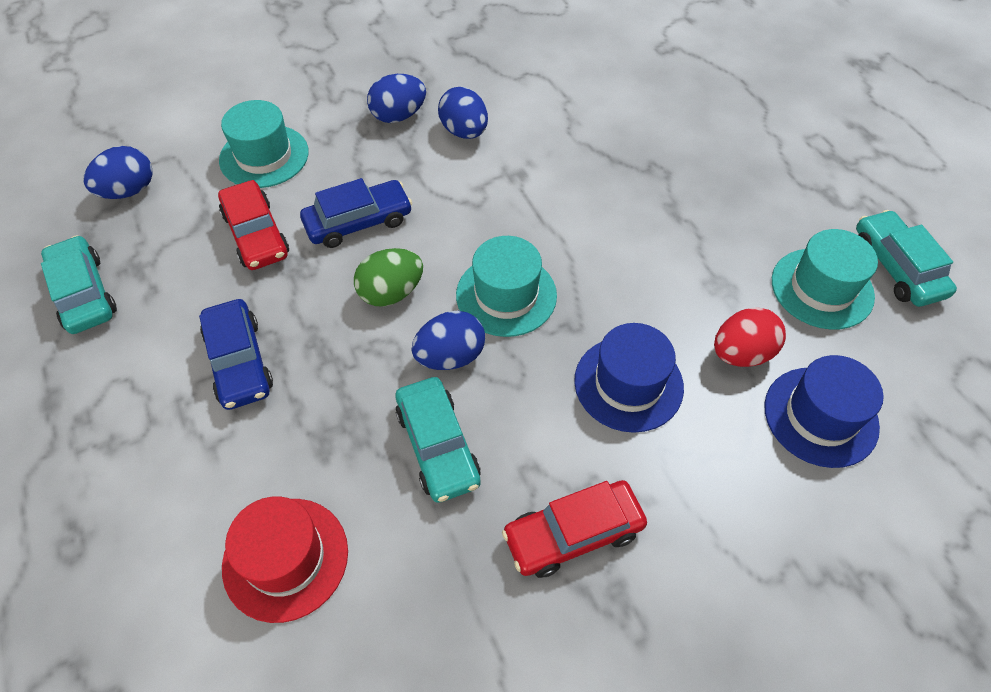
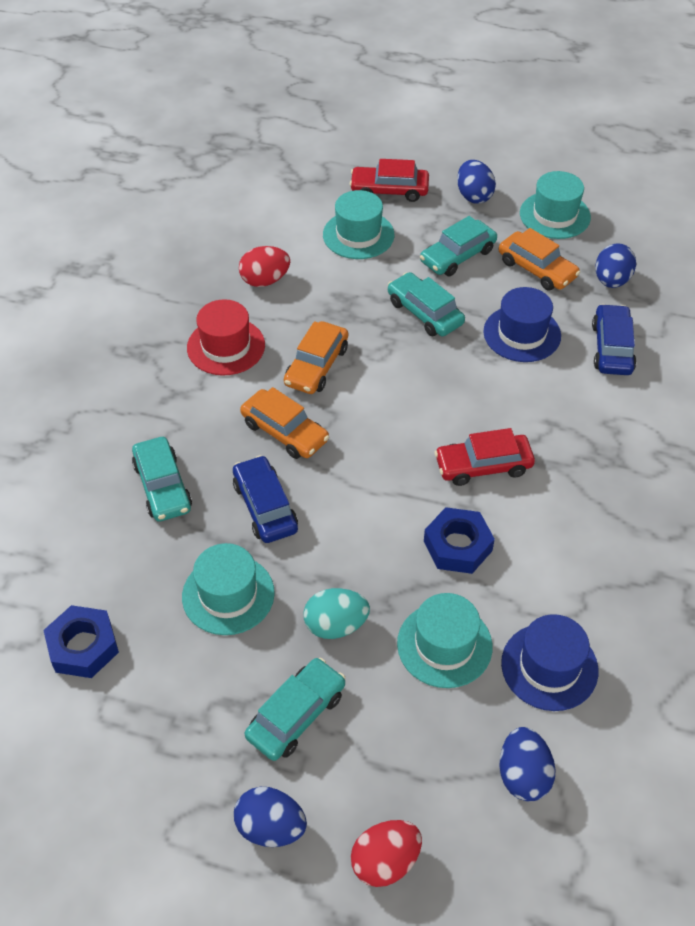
blue nut: none = 0 -> [43,605,119,678] [424,507,495,574] = 2
green egg: [354,248,423,306] = 1 -> none = 0
orange car: none = 0 -> [240,387,329,459] [284,321,348,394] [499,228,580,290] = 3
red egg: [714,307,786,367] = 1 -> [239,246,290,287] [351,820,422,887] = 2
turquoise car: [41,235,117,334] [395,377,481,503] [856,210,957,307] = 3 -> [132,437,192,522] [244,658,345,761] [388,272,465,336] [420,216,497,276] = 4
turquoise egg: none = 0 -> [303,588,370,639] = 1
turquoise hat: [219,100,309,188] [456,236,557,337] [772,229,878,330] = 3 -> [182,543,275,635] [323,190,394,259] [397,593,493,688] [520,171,591,239] = 4

